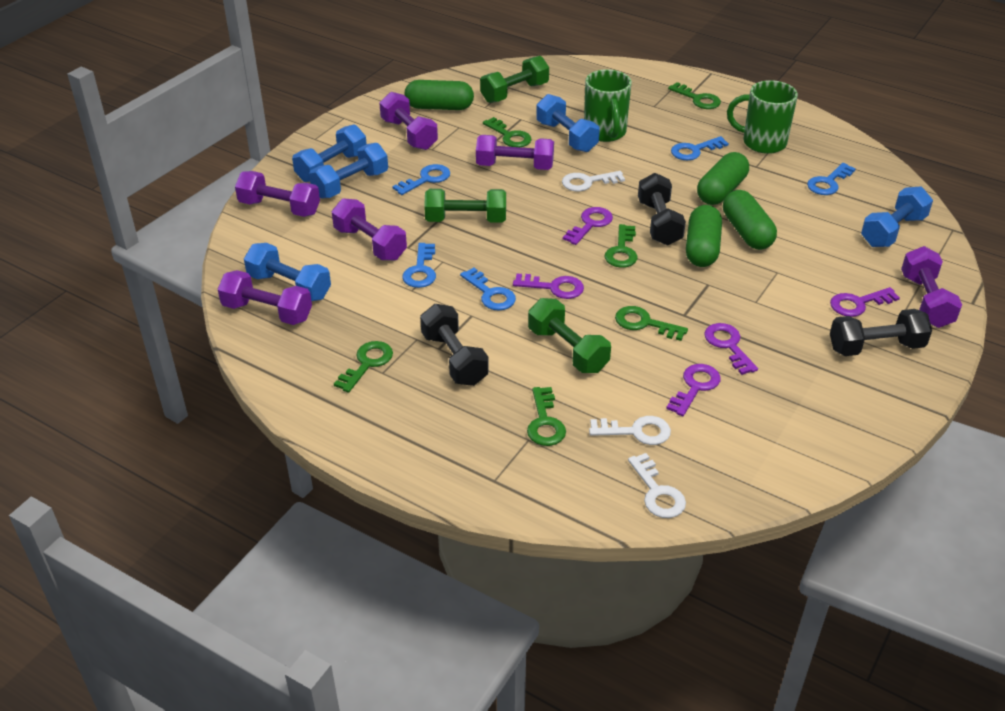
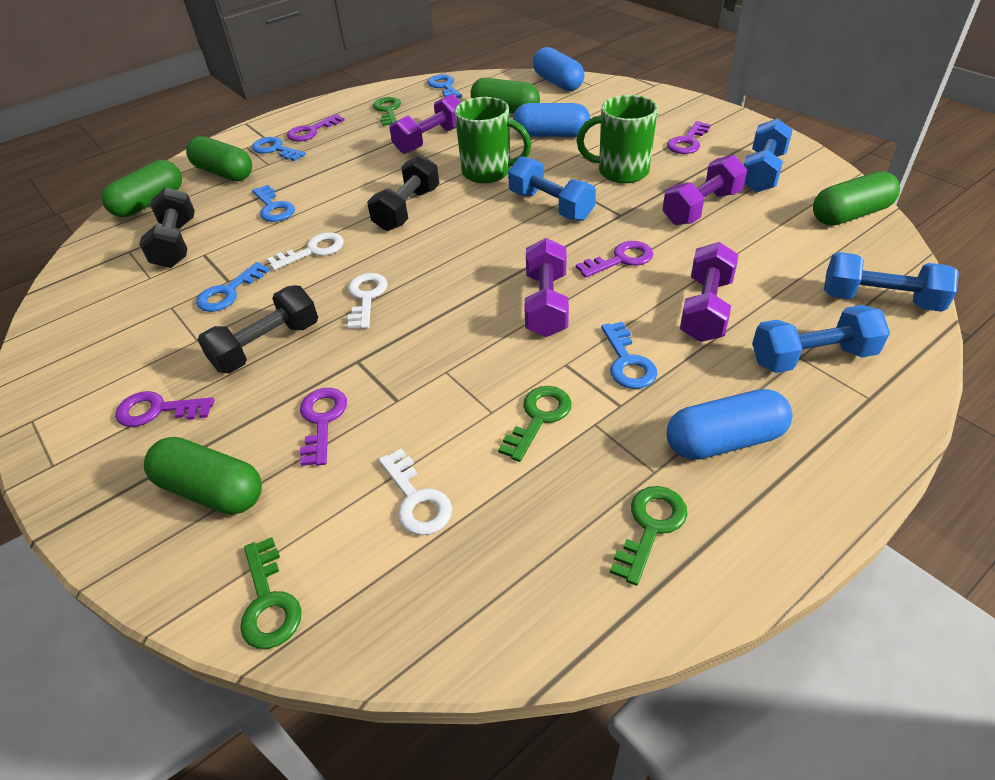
blue capsule: none = 0 -> [513,103,590,137] [533,47,584,91] [667,389,792,460] = 3
blue dumbbell: [244,243,331,301] [292,125,367,182] [309,143,388,199] [536,94,600,152] [861,187,933,247] = 5 -> [508,156,596,221] [744,118,793,193] [752,305,890,373] [824,252,959,312] = 4
green capsule: [405,80,474,110] [686,205,722,267] [697,152,749,205] [723,190,777,250] = 4 -> [101,160,182,217] [144,437,262,515] [186,136,252,181] [471,78,540,113] [813,171,900,226] = 5
green dumbbell: [424,189,506,223] [480,56,549,103] [528,298,611,373] = 3 -> none = 0
green key: [334,341,393,393] [483,117,532,147] [527,387,566,446] [605,224,638,268] [615,306,688,341] [668,82,721,109] = 6 -> [240,537,302,649] [373,97,401,126] [498,386,571,462] [610,486,687,586] = 4
purple dumbbell: [218,270,312,325] [235,171,320,217] [332,198,407,260] [379,92,438,150] [476,135,554,170] [901,246,962,328] = 6 -> [389,94,461,154] [525,238,569,337] [662,155,747,225] [680,242,738,342] = 4

